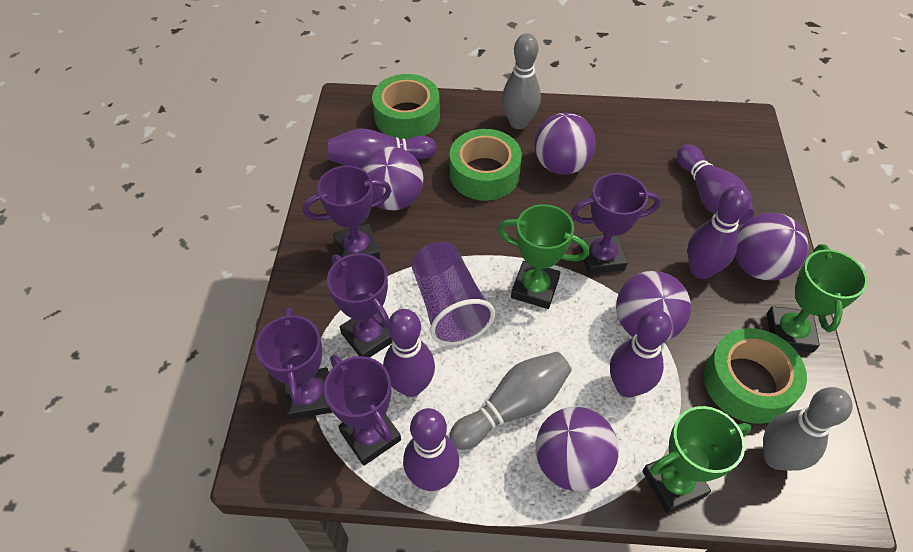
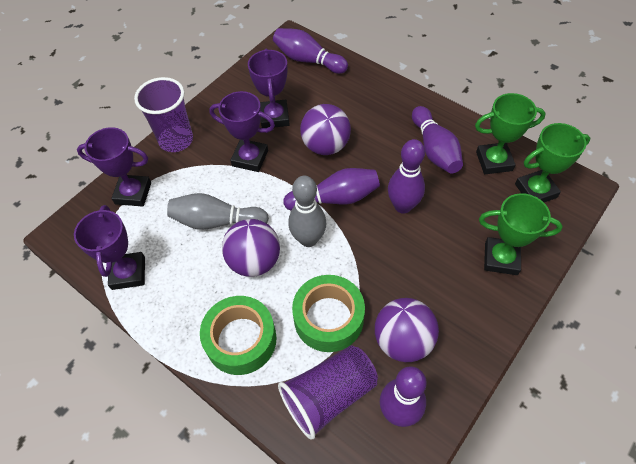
green tape: [372,74,440,139] [450,129,522,201] [704,328,807,424] = 3 -> [200,296,277,375] [292,275,365,352] = 2
grey bowling pin: [449,352,571,450] [502,33,541,129] [763,387,853,471] = 3 -> [167,193,269,230] [288,176,327,247] = 2
purple ball: [362,147,423,210] [534,113,596,175] [535,407,619,491] [616,271,691,341] [735,213,808,281] = 5 -> [222,219,280,277] [300,104,351,155] [375,298,439,362] = 3
purple bowling pin: [327,129,437,169] [383,309,435,397] [403,408,459,491] [610,309,672,397] [677,144,754,225] [688,185,751,279] = 6 -> [273,28,348,74] [283,168,380,211] [380,366,426,427] [388,139,425,214] [412,106,463,174] = 5
purple cup: [411,242,495,345] = 1 -> [134,77,193,152] [278,345,378,440] = 2
purple trophy: [255,308,332,420] [303,166,392,259] [324,355,401,466] [327,253,393,357] [571,173,661,275] = 5 -> [74,205,145,290] [77,127,151,207] [209,91,275,172] [248,48,290,128] = 4

